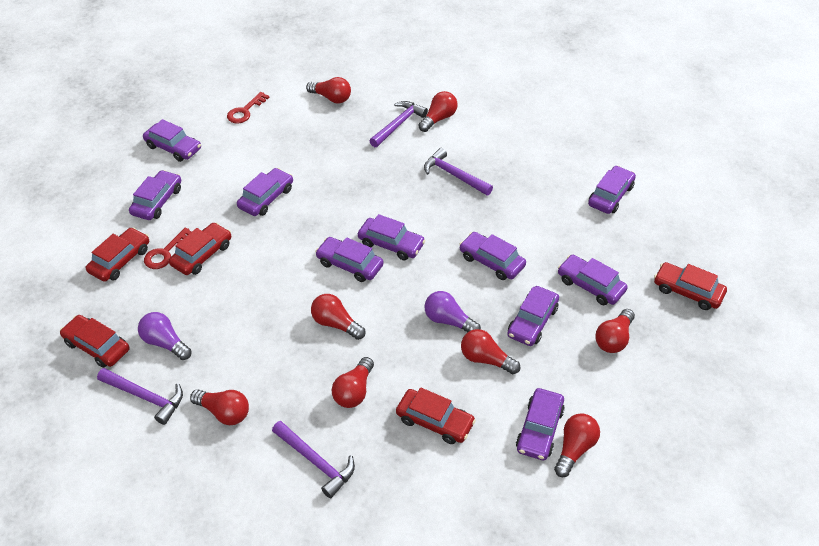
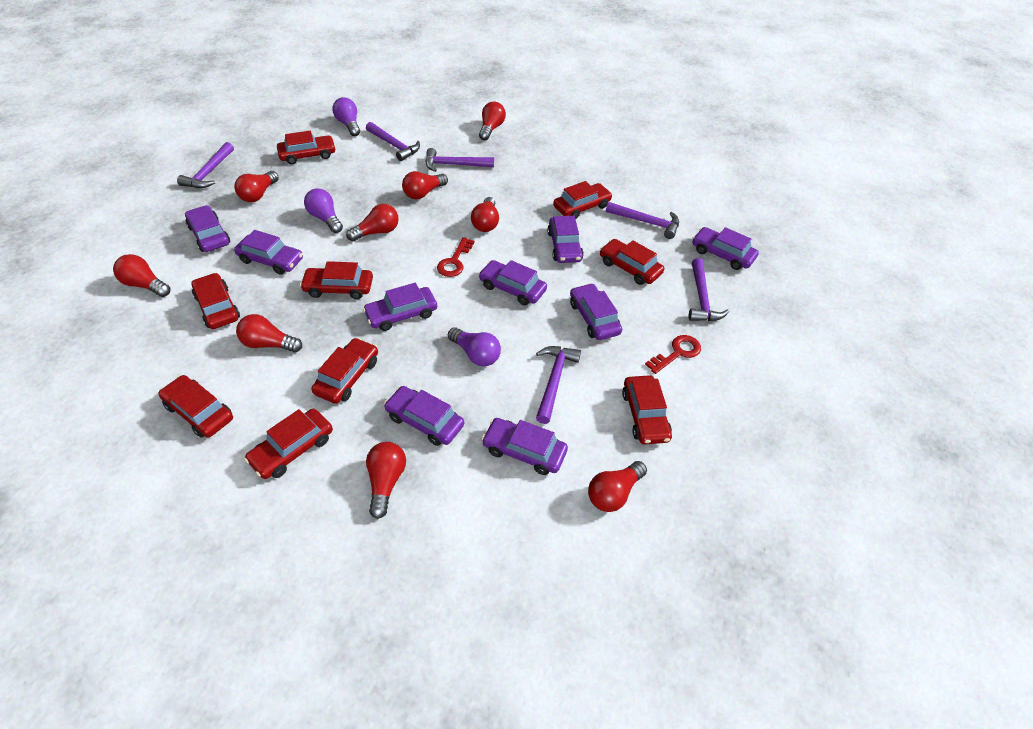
purple car: [129,170,181,220] [143,119,201,162] [237,168,293,216] [315,237,383,282] [358,214,425,260] [459,232,526,280] [507,286,559,346] [516,388,565,460] [558,255,628,305] [588,166,636,214] = 10 -> [185,205,230,252] [234,230,303,275] [363,282,437,331] [384,386,464,446] [479,260,547,305] [482,418,568,475] [547,216,583,263] [570,283,622,340] [693,227,759,270] = 9
purple hammer: [97,368,183,425] [272,421,355,498] [370,101,428,147] [424,148,493,195] = 4 -> [177,142,234,188] [366,122,420,161] [425,148,494,172] [536,346,581,424] [606,202,679,239] [689,258,729,321] = 6
purple light bulb: [138,312,192,360] [424,291,481,333] = 2 -> [304,188,343,233] [332,97,360,136] [448,327,501,366] = 3
red car: [60,315,130,368] [86,227,149,282] [169,223,231,275] [396,387,476,444] [654,262,727,310] = 5 -> [158,375,233,438] [191,273,240,329] [244,409,333,479] [277,131,336,164] [300,261,373,299] [311,338,378,404] [553,181,612,219] [600,239,664,285] [622,375,672,445] = 9
red light bulb: [190,389,249,425] [306,77,351,104] [311,294,365,340] [332,357,374,408] [418,91,458,132] [461,329,520,374] [554,413,600,477] [595,309,635,353] = 8 -> [113,254,170,297] [234,171,279,202] [236,314,302,352] [346,204,399,241] [366,442,406,519] [402,171,448,199] [471,197,499,232] [479,102,506,140] [588,461,647,512] = 9

